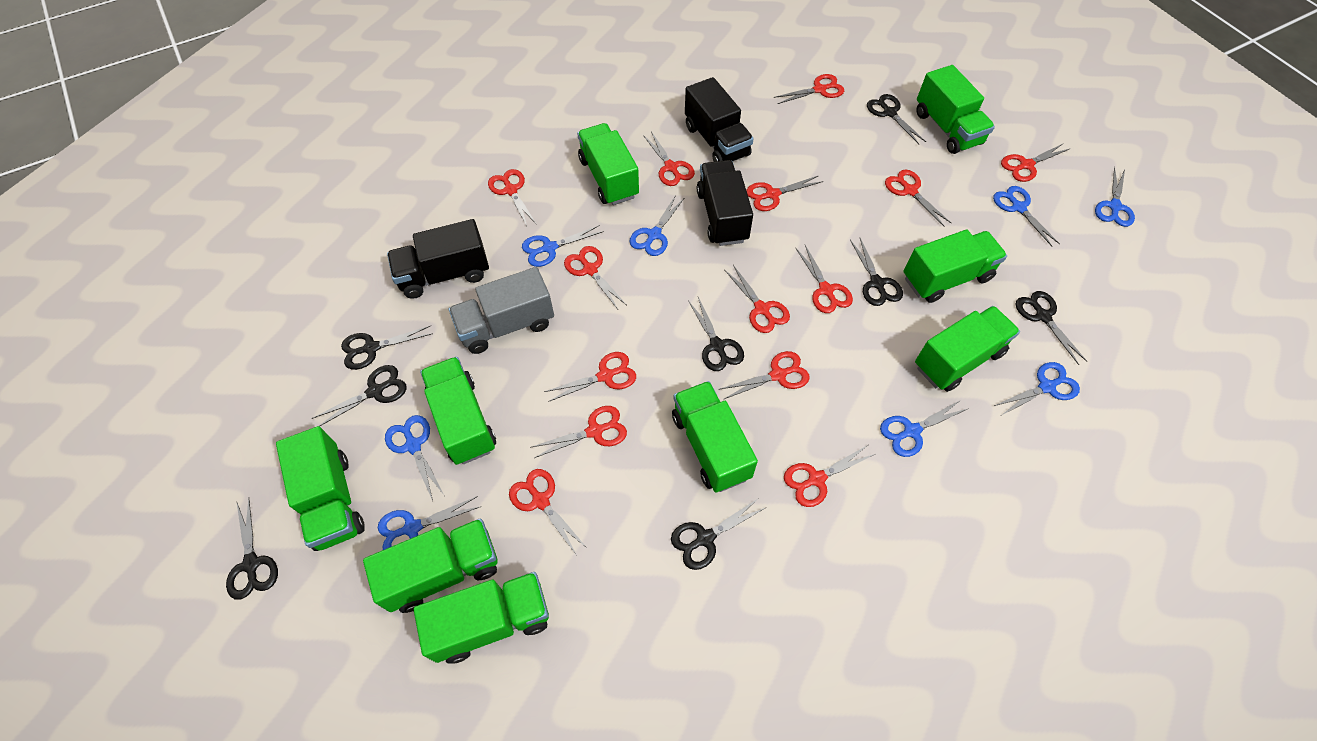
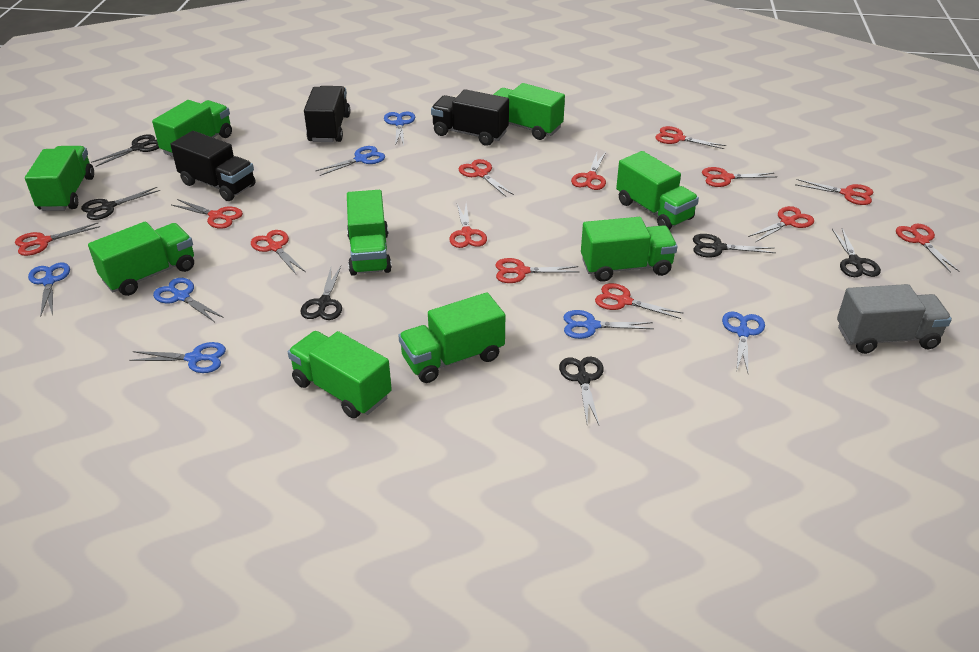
black scissors: [226,497,278,600] [312,365,407,426] [341,326,433,370] [671,498,767,570] [688,297,744,371] [850,238,903,306] [867,94,926,144] [1016,291,1088,365] = 8 -> [81,187,160,220] [91,135,159,167] [300,266,342,320] [559,357,604,425] [693,234,775,257] [832,228,881,277] = 6
blue scissors: [378,496,481,550] [385,415,444,501] [522,225,604,267] [629,195,684,256] [880,400,969,457] [993,186,1060,247] [994,362,1080,415] [1095,167,1135,227] = 8 -> [28,263,70,317] [129,342,226,373] [153,278,224,322] [315,146,385,176] [384,111,415,146] [563,310,654,339] [722,311,765,373] = 7
red scissors: [488,169,537,228] [509,469,588,554] [530,406,627,458] [544,352,636,402] [564,246,626,309] [643,131,695,186] [720,351,810,399] [725,265,790,333] [746,175,823,211] [774,74,844,104] [784,445,875,507] [796,245,853,313] [885,170,952,227] [1001,144,1071,182] = 14 -> [15,223,100,256] [172,199,243,229] [251,230,306,275] [449,204,487,248] [459,159,514,197] [495,258,579,283] [571,152,606,190] [595,283,684,319] [655,126,726,149] [702,167,776,187] [748,206,814,242] [795,179,873,205] [896,224,960,273] = 13

